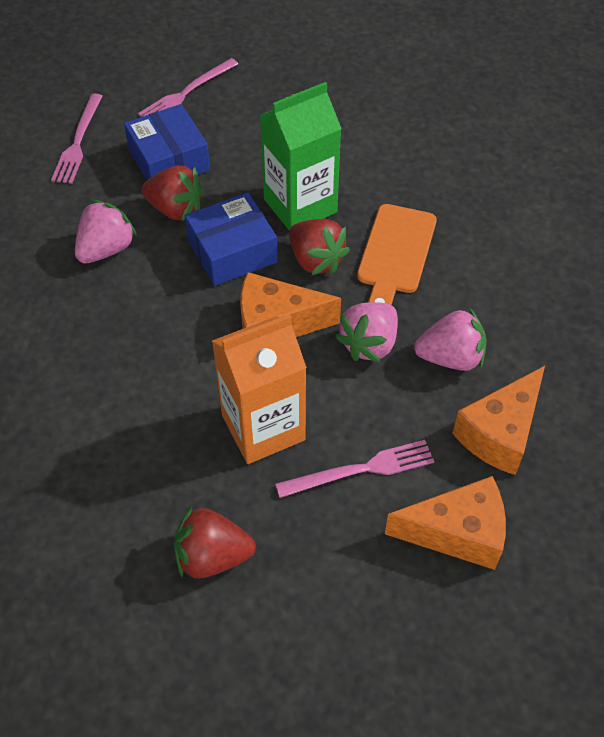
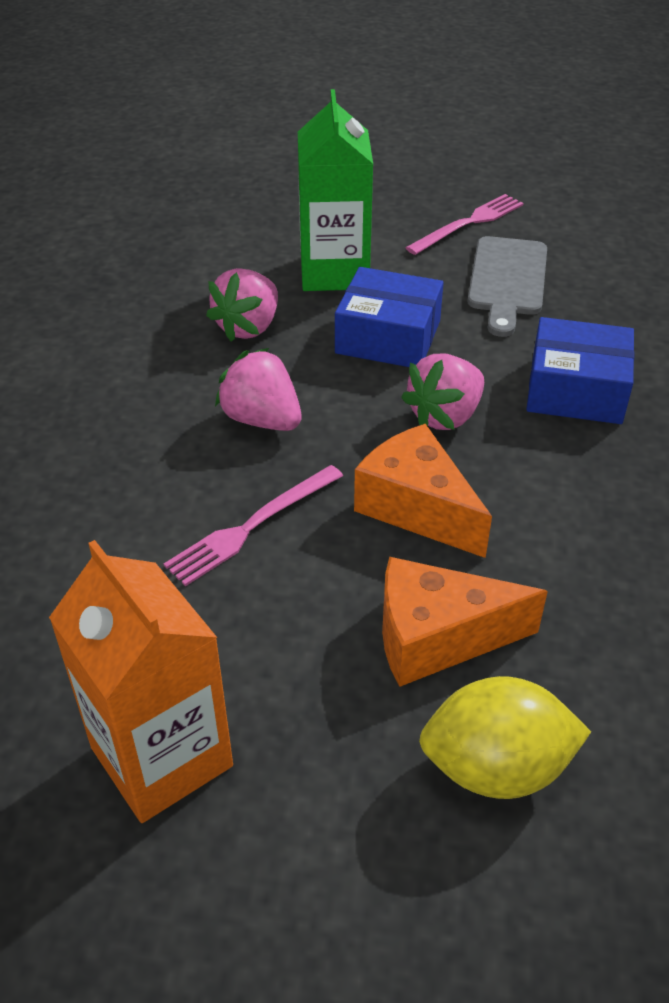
grey cutting board: none = 0 -> [467,236,547,337] = 1
orange cheese: [240,272,341,337] [385,476,506,570] [452,366,545,475] = 3 -> [354,424,492,558] [382,557,548,687] = 2
orange cutting board: [357,204,437,305] = 1 -> none = 0
pink fork: [51,94,103,184] [138,58,238,117] [275,440,434,498] = 3 -> [164,465,343,586] [406,194,524,255] = 2
red strawberry: [141,165,204,221] [174,506,256,579] [289,219,350,275] = 3 -> none = 0
yellow lemon: none = 0 -> [419,676,591,799] = 1

